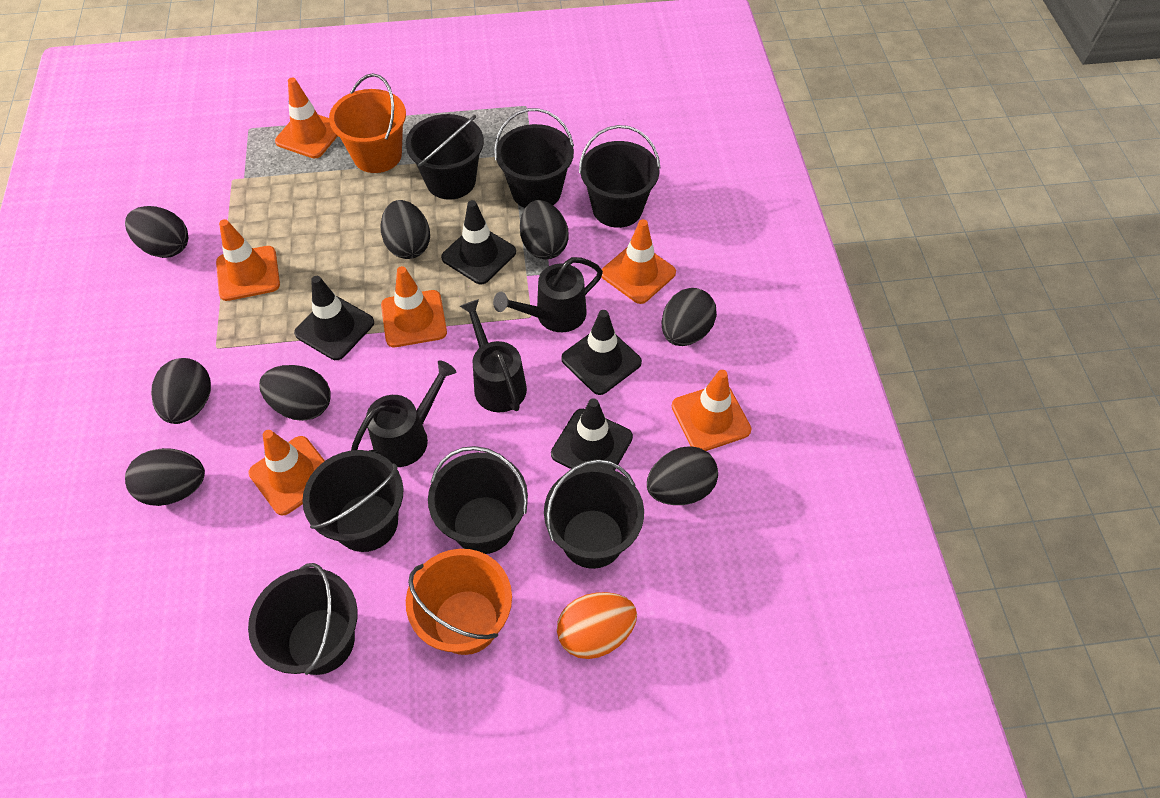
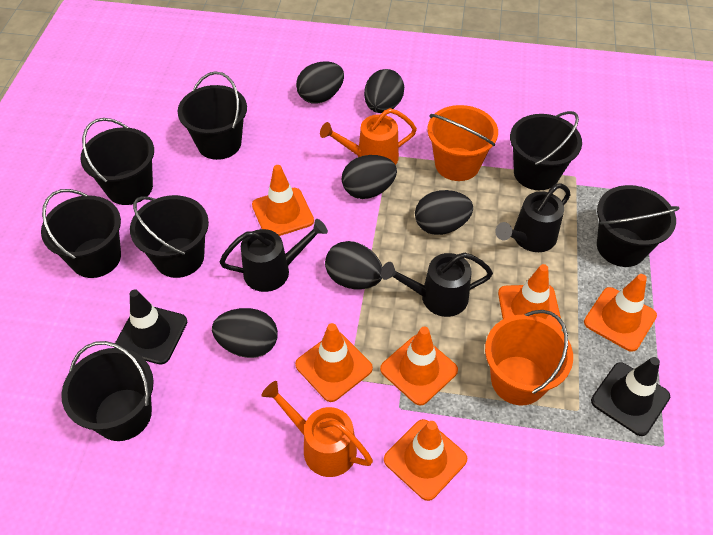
black egg: [125,206,188,258] [125,448,205,506] [151,358,211,424] [259,365,330,421] [380,200,430,259] [520,200,569,259] [647,446,718,505] [662,288,717,346] = 8 -> [212,308,278,358] [296,61,344,104] [325,241,383,290] [342,155,397,199] [364,69,404,113] [415,190,473,235] = 6
black traffic cone: [294,276,374,360] [441,200,516,284] [551,398,633,470] [561,310,642,395] = 4 -> [114,289,187,365] [591,357,670,436] = 2
orange egg: [557,592,637,659] = 1 -> none = 0
orange watering can: none = 0 -> [261,381,373,477] [320,108,417,165] = 2

